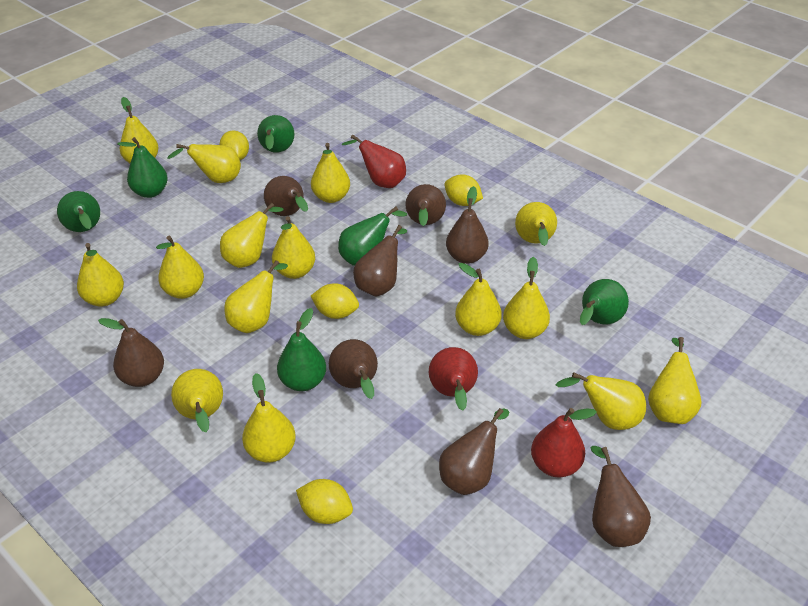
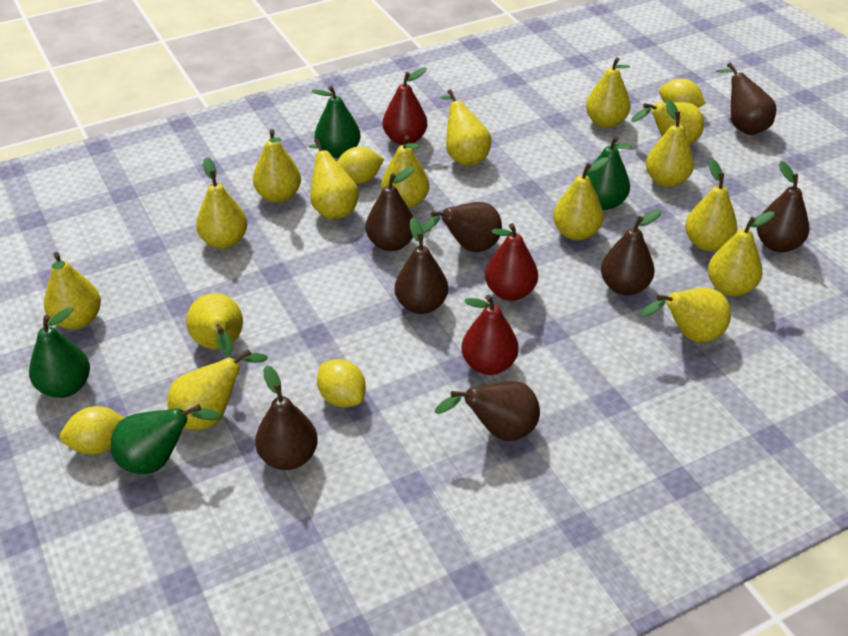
green pear: [57,191,100,232] [118,137,168,198] [257,115,295,153] [277,308,326,391] [338,206,407,266] [580,279,629,325] = 6 -> [29,307,90,398] [111,404,221,474] [312,86,360,158] [586,136,632,210] = 4

